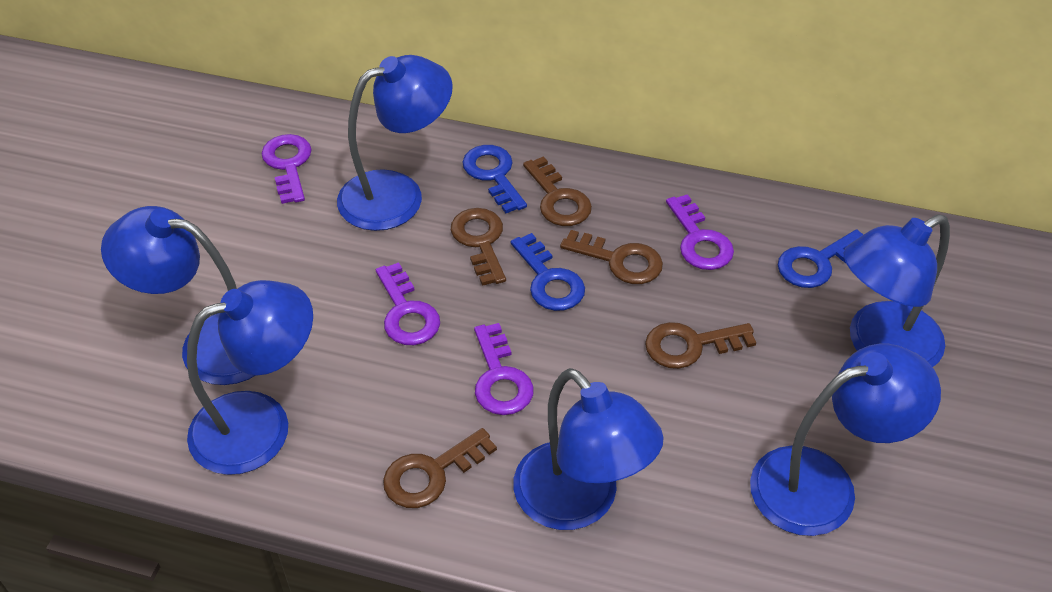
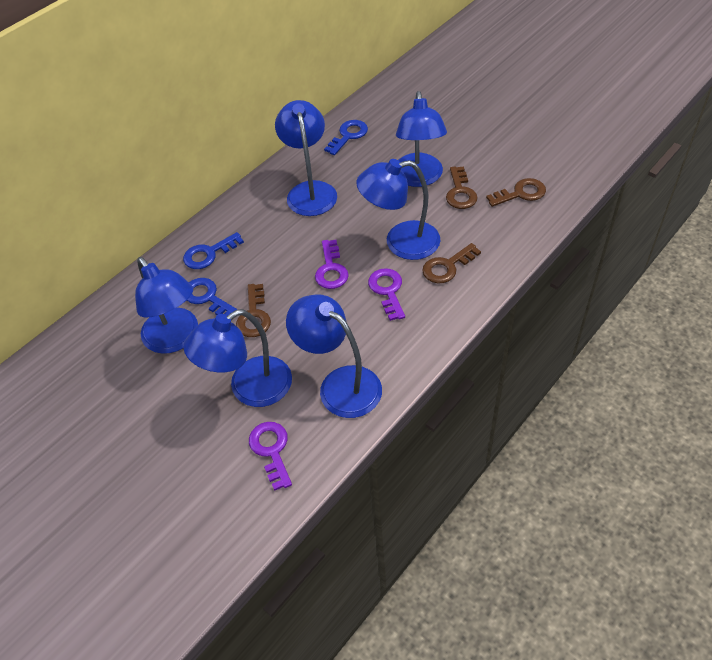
brown key: [383,428,497,508] [451,208,506,286] [523,156,592,226] [560,230,663,284] [645,322,756,369] = 5 -> [236,284,271,337] [422,243,481,283] [446,166,478,209] [486,178,546,207] = 4
purple key: [261,134,312,204] [376,262,440,345] [474,323,534,415] [666,194,734,270] = 4 -> [249,422,292,491] [315,240,349,289] [368,268,405,321] = 3

